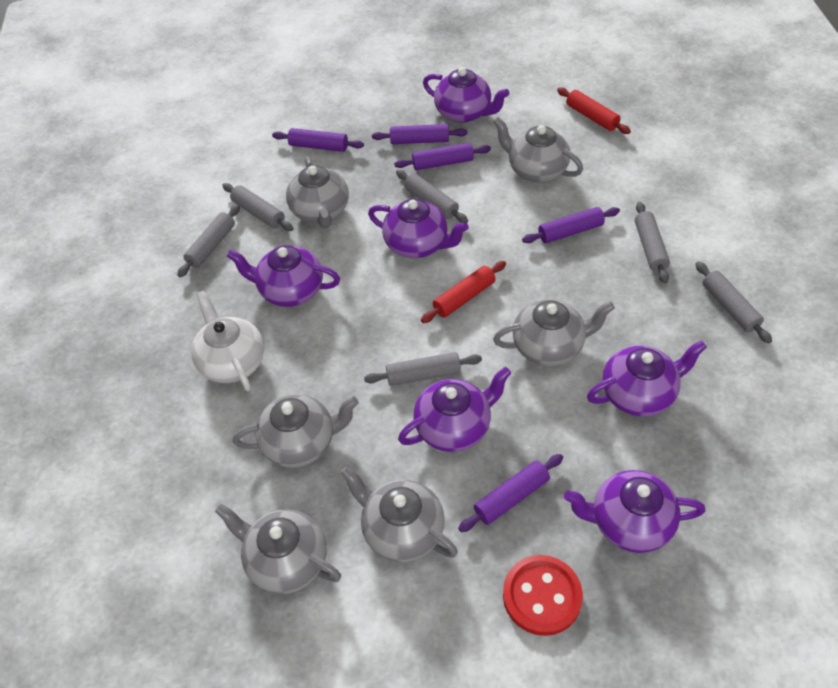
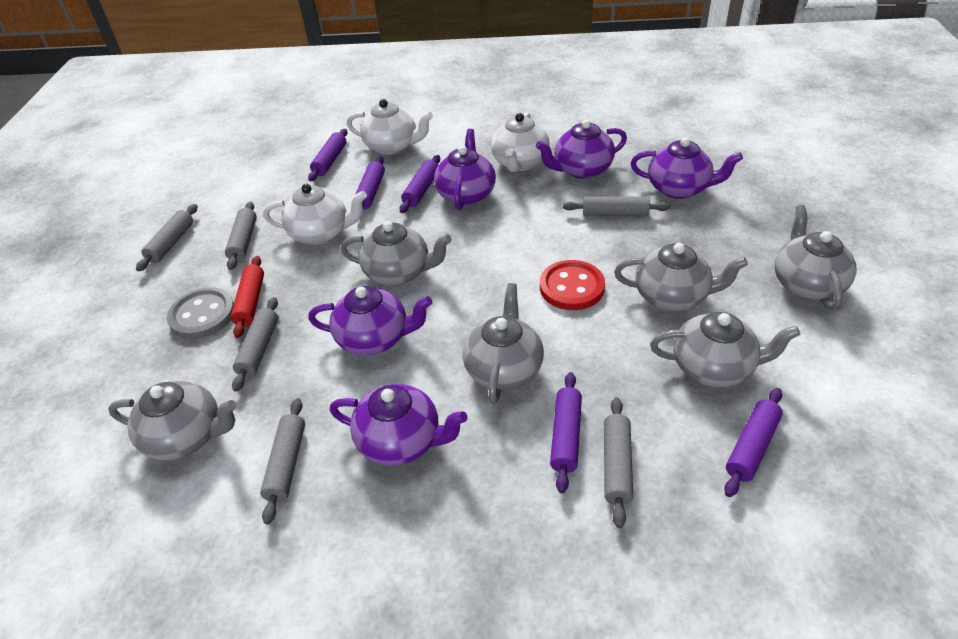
grey button: none = 0 -> [167,288,234,339] = 1
purple teapot: [227,245,340,307] [368,199,469,258] [398,367,511,452] [423,67,509,123] [564,470,705,553] [587,340,707,417] = 6 -> [308,286,432,356] [330,384,467,466] [434,129,496,210] [536,119,627,179] [631,137,743,199] = 5
red rolling pin: [421,261,506,323] [557,87,631,134] = 2 -> [231,256,264,338] = 1
white teapot: [191,291,264,391] = 1 -> [263,184,367,245] [347,99,433,155] [491,112,550,172] = 3

